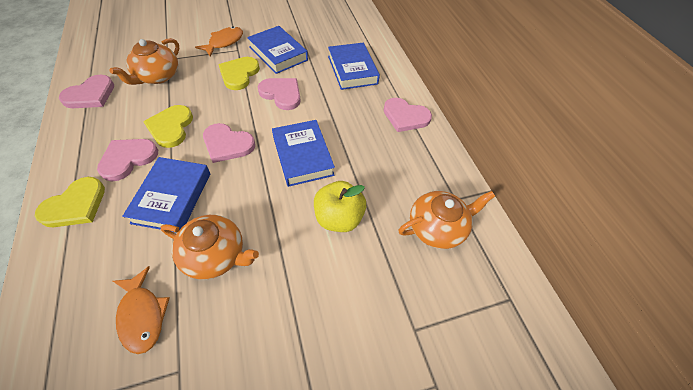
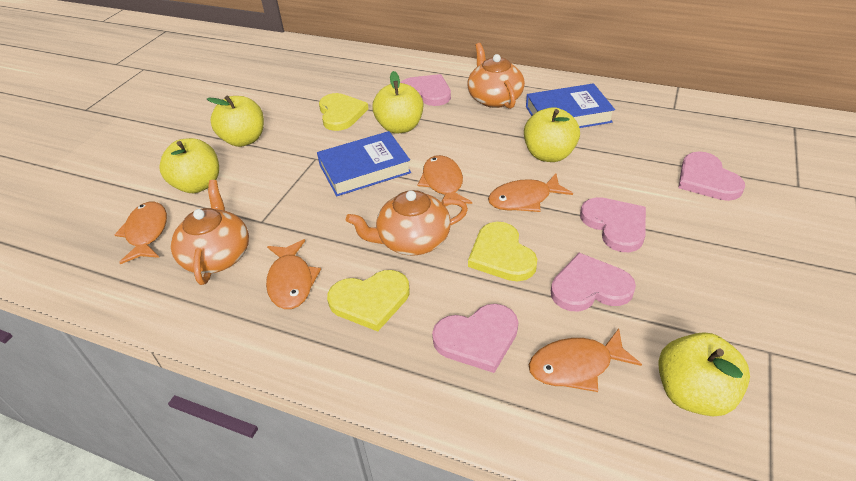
blue book: [122,157,210,232] [247,26,308,74] [272,120,335,187] [328,43,380,90] = 4 -> [317,131,411,196] [526,83,615,128] = 2
orange fish: [113,266,170,354] [195,26,243,57] = 2 -> [114,202,167,264] [266,239,321,309] [418,155,472,207] [488,174,573,212] [529,329,642,392] = 5
yellow apple: [314,181,366,232] = 1 -> [159,138,219,193] [207,95,264,147] [372,71,423,134] [524,107,580,162] [658,332,750,417] = 5

